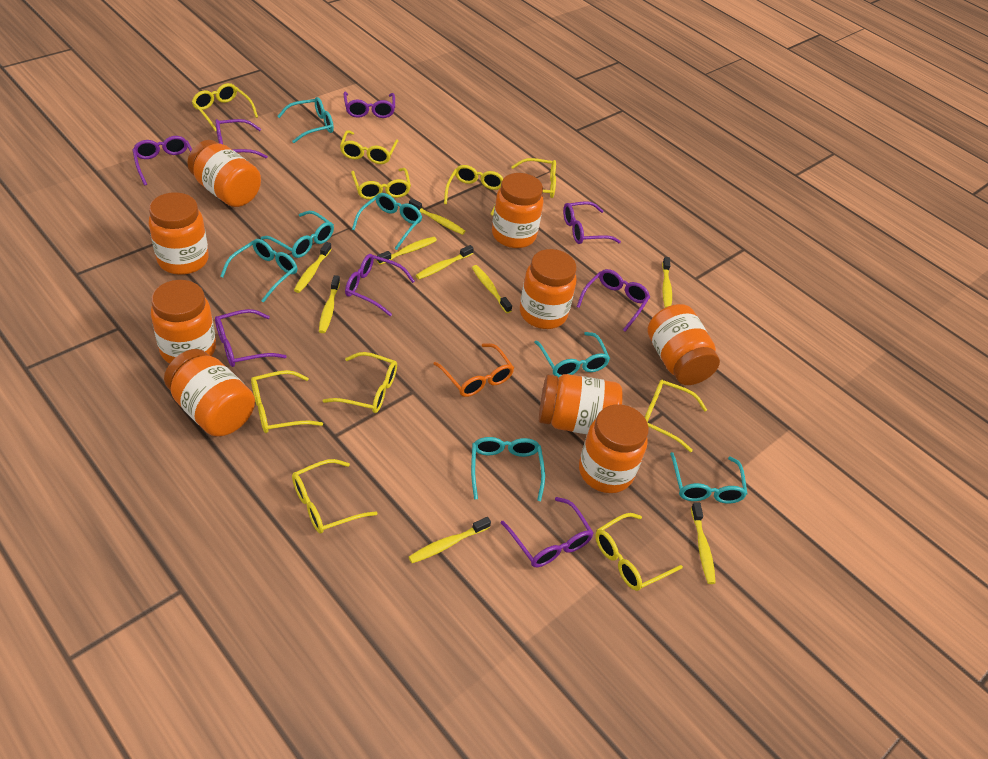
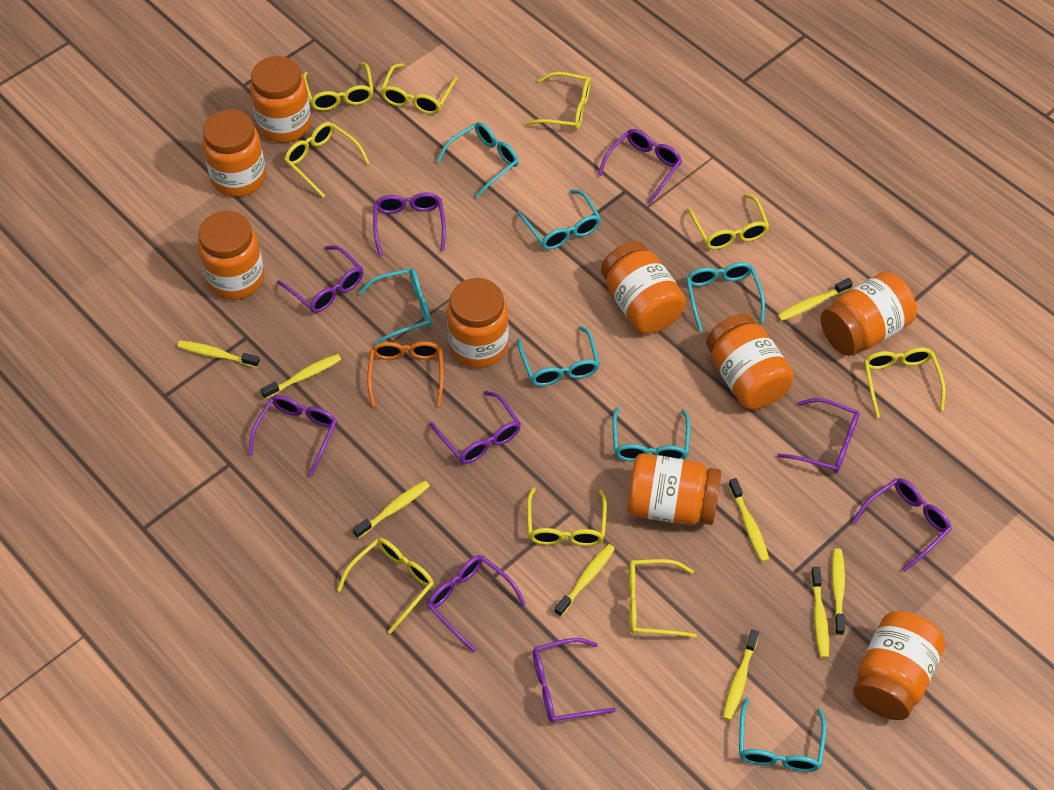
purple glasses: [132,136,192,186] [215,119,268,158] [215,309,287,367] [343,92,395,118] [345,254,415,316] [501,497,593,567] [563,201,621,244] [577,269,650,332] = 8 -> [248,395,337,477] [277,245,363,313] [373,193,446,256] [427,555,526,653] [429,391,521,464] [533,638,616,723] [598,129,682,204] [777,398,859,473] [852,478,952,572] = 9
yellow glasses: [192,83,258,132] [251,370,323,433] [292,459,378,534] [322,352,397,413] [340,130,398,164] [351,168,411,200] [444,165,503,216] [511,158,556,198] [595,513,683,591] [645,380,707,452] = 10 -> [284,122,369,198] [303,62,374,111] [337,538,434,634] [380,63,458,114] [524,72,591,130] [527,488,607,546] [629,559,697,638] [687,194,769,250] [864,347,946,418] = 9

